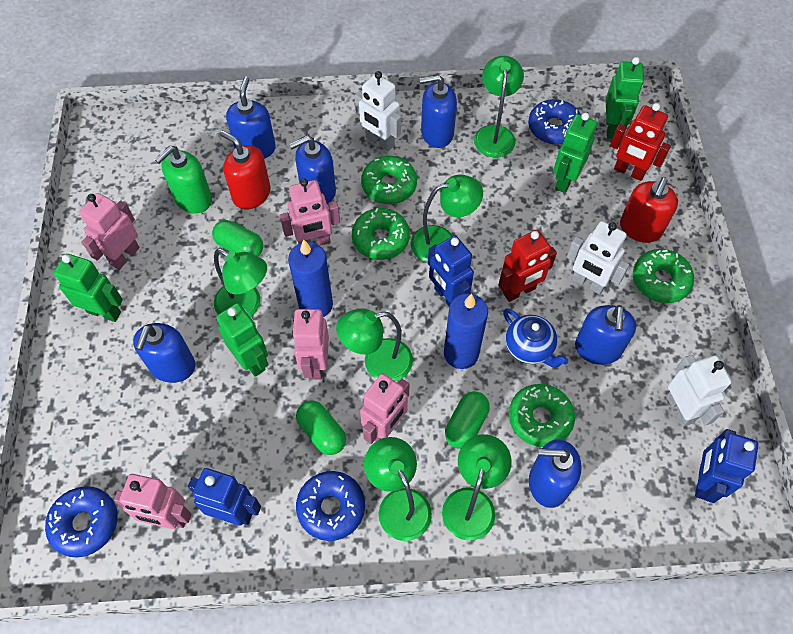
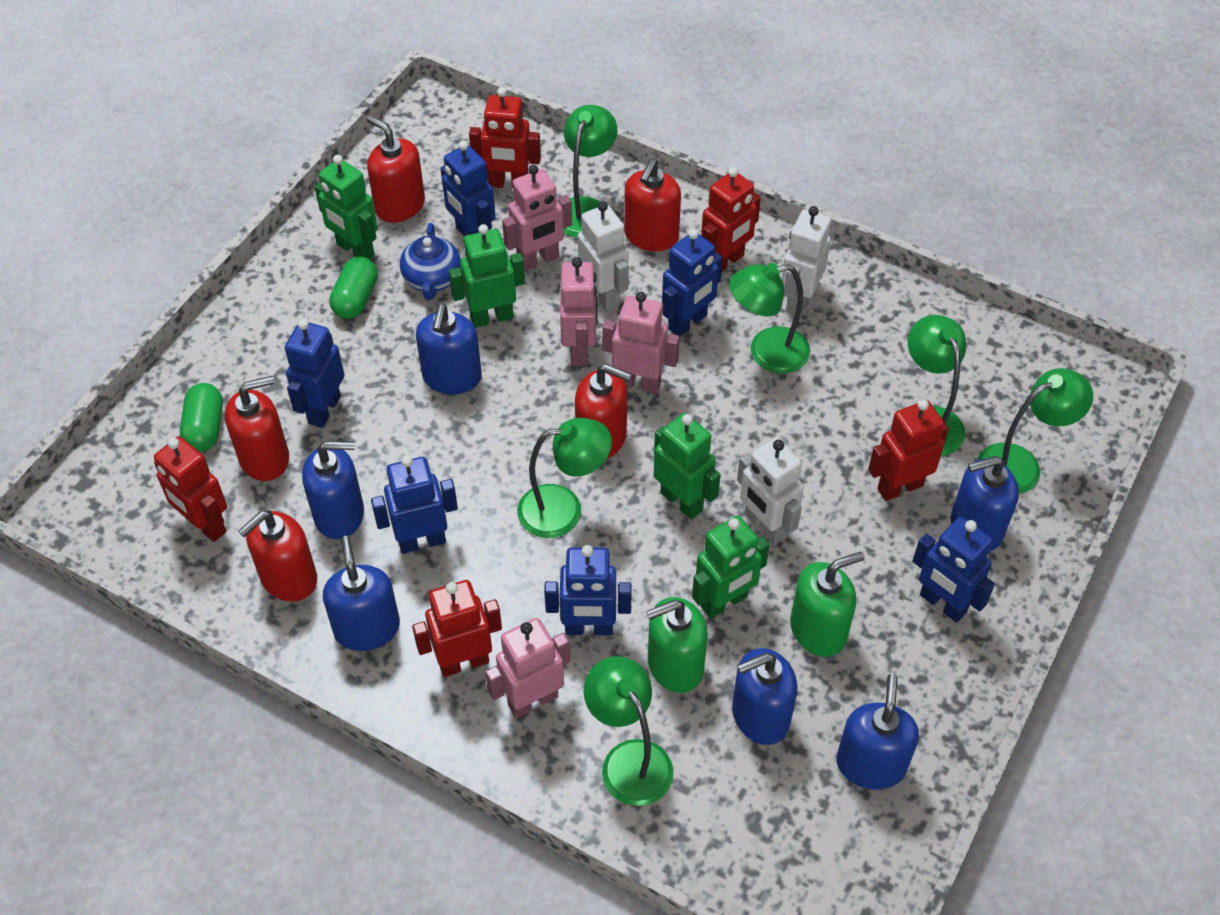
blue candle: [288,239,333,317] [444,294,488,369] = 2 -> none = 0
blue donut: [45,486,118,558] [296,471,365,541] [528,99,581,145] = 3 -> none = 0
blue robot: [188,468,261,526] [428,235,474,306] [695,429,758,503] = 3 -> [285,319,344,428] [371,456,458,554] [441,141,496,236] [544,545,632,635] [662,229,723,337] [913,517,995,622] = 6
green capsule: [212,220,263,256] [296,401,346,455] [445,391,490,449] = 3 -> [180,383,223,452] [330,257,378,319] = 2
green donut: [352,208,410,260] [361,156,417,204] [509,384,575,447] [633,249,694,303] = 4 -> none = 0
green soap dispenser: [155,146,212,213] = 1 -> [646,597,708,693] [790,552,865,657] = 2
pink robot: [79,193,139,270] [114,474,191,529] [280,178,340,246] [292,309,329,379] [360,374,410,444] = 5 -> [485,618,570,718] [502,165,572,271] [560,257,597,366] [602,292,680,394] = 4
red robot: [498,230,557,302] [610,103,671,181] = 2 -> [154,436,227,542] [412,580,502,677] [469,87,541,189] [701,167,761,272] [868,399,949,501] = 5
red soap dispenser: [220,130,271,209] [620,177,678,243] = 2 -> [225,376,289,481] [238,510,317,602] [367,115,425,223] [575,364,632,459] [624,159,681,251] = 5

